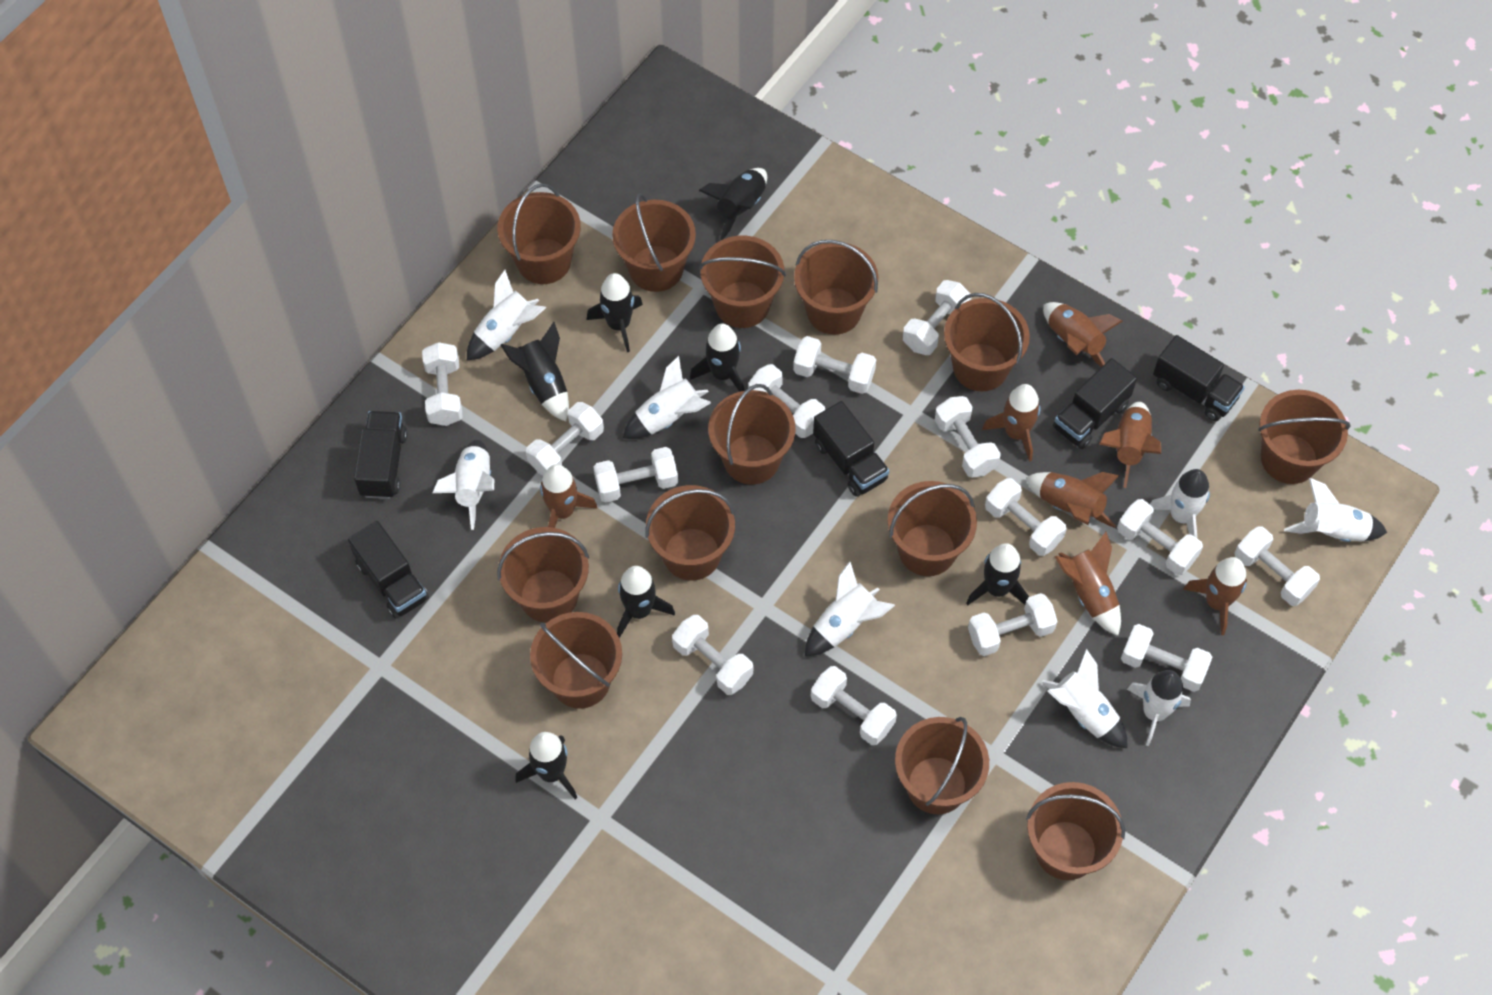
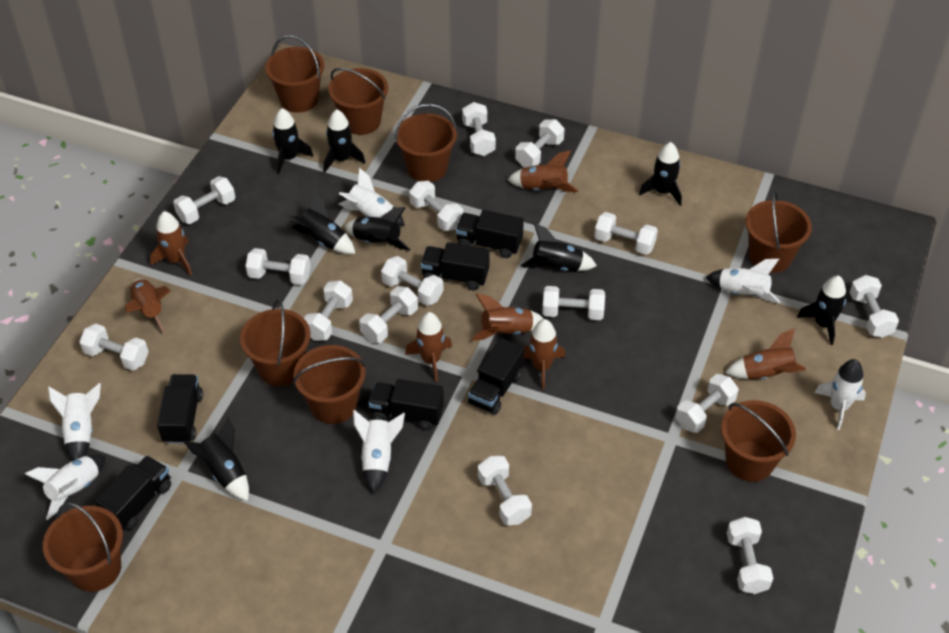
black rocket: [501,322,569,422] [515,732,577,800] [586,273,643,352] [617,566,675,638] [690,324,745,392] [699,168,767,240] [966,543,1029,605] = 7 -> [183,417,249,501] [272,108,313,174] [289,192,356,254] [324,109,365,172] [344,207,411,251] [521,223,597,271] [639,142,682,206] [797,275,846,345] = 8
black truck: [348,521,429,619] [354,411,408,499] [813,401,889,497] [1053,358,1137,449] [1153,335,1245,421] = 5 -> [94,456,171,530] [157,374,203,444] [369,379,444,430] [421,242,490,290] [456,210,524,258] [468,338,524,415] = 6
brown bucket: [497,183,581,284] [497,527,589,623] [530,612,622,709] [612,193,696,292] [646,485,735,580] [699,236,786,328] [708,384,796,485] [794,240,878,335] [887,481,977,576] [895,717,989,814] [944,293,1030,391] [1026,782,1125,880] [1258,390,1351,484] = 13 -> [43,503,123,592] [240,300,310,386] [265,35,324,113] [293,345,366,424] [328,68,388,135] [395,104,457,182] [721,400,796,482] [745,190,812,273] = 8
white dumbbell: [422,342,463,426] [526,402,604,475] [593,447,678,503] [672,615,753,695] [748,364,825,438] [793,336,876,394] [811,666,897,745] [903,280,972,355] [935,396,1001,478] [968,593,1058,656] [985,478,1066,556] [1117,499,1203,575] [1121,624,1212,692] [1234,526,1320,606] = 14 -> [79,324,149,371] [173,176,235,224] [245,248,311,285] [304,280,353,341] [359,286,418,343] [381,256,444,306] [409,181,463,231] [462,102,496,156] [478,456,532,525] [515,119,565,168] [542,286,605,320] [594,212,658,255] [676,374,739,433] [727,517,773,594] [849,275,899,338] = 15
white rocket: [432,440,494,530] [467,270,546,360] [623,356,711,439] [805,561,895,656] [1042,649,1127,748] [1127,670,1191,746] [1150,469,1210,538] [1284,478,1387,542] = 8 -> [25,454,106,520] [48,383,101,461] [338,168,405,227] [353,410,405,494] [706,259,780,303] [814,359,866,430] = 6

